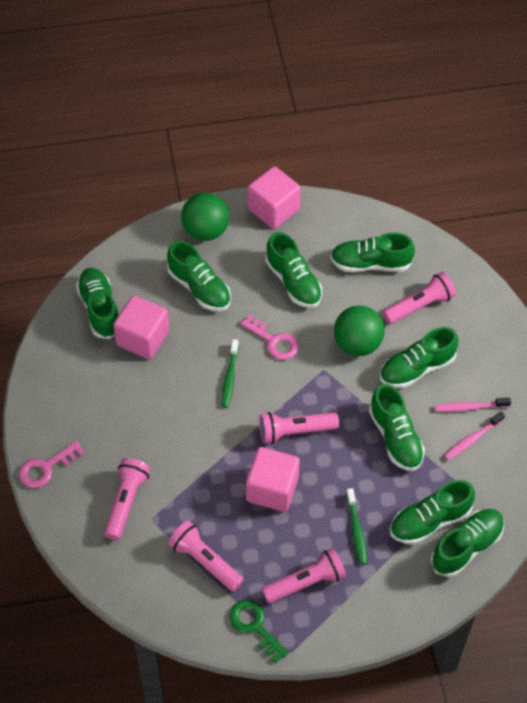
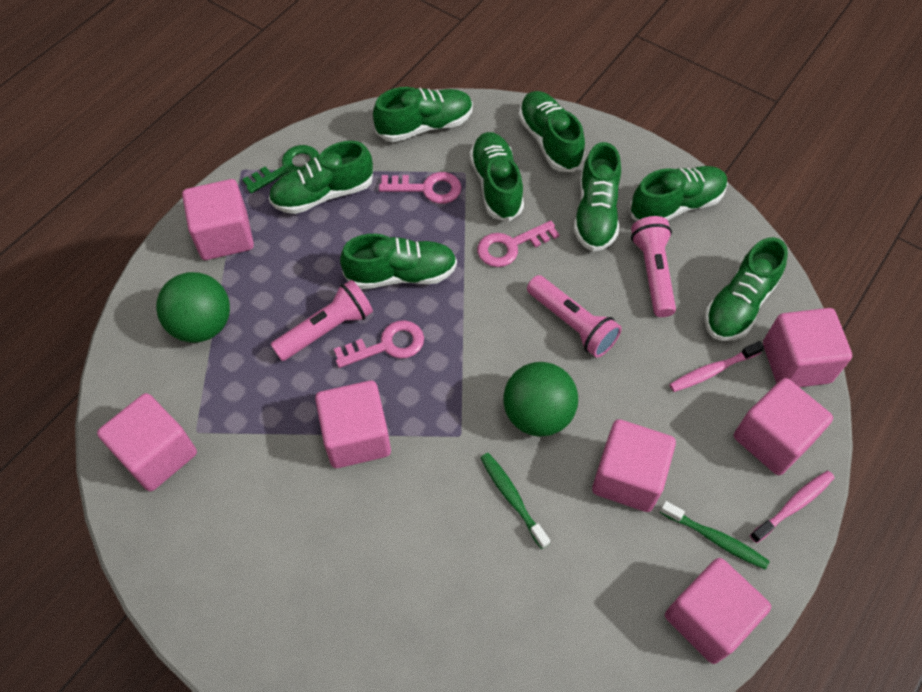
pink cube: [113,295,169,359] [246,447,300,512] [248,166,301,229] = 3 -> [97,393,197,491] [182,179,254,260] [315,380,391,468] [592,419,676,512] [665,558,771,664] [734,378,833,475] [763,308,852,387] = 7
pink flashlight: [104,458,150,540] [168,520,244,592] [259,412,339,444] [262,548,346,603] [383,272,456,324] = 5 -> [271,280,373,361] [527,275,622,358] [631,216,676,317] = 3
pink key: [19,441,85,488] [241,314,299,360] = 2 -> [334,320,424,368] [379,172,462,204] [477,221,560,267] = 3

